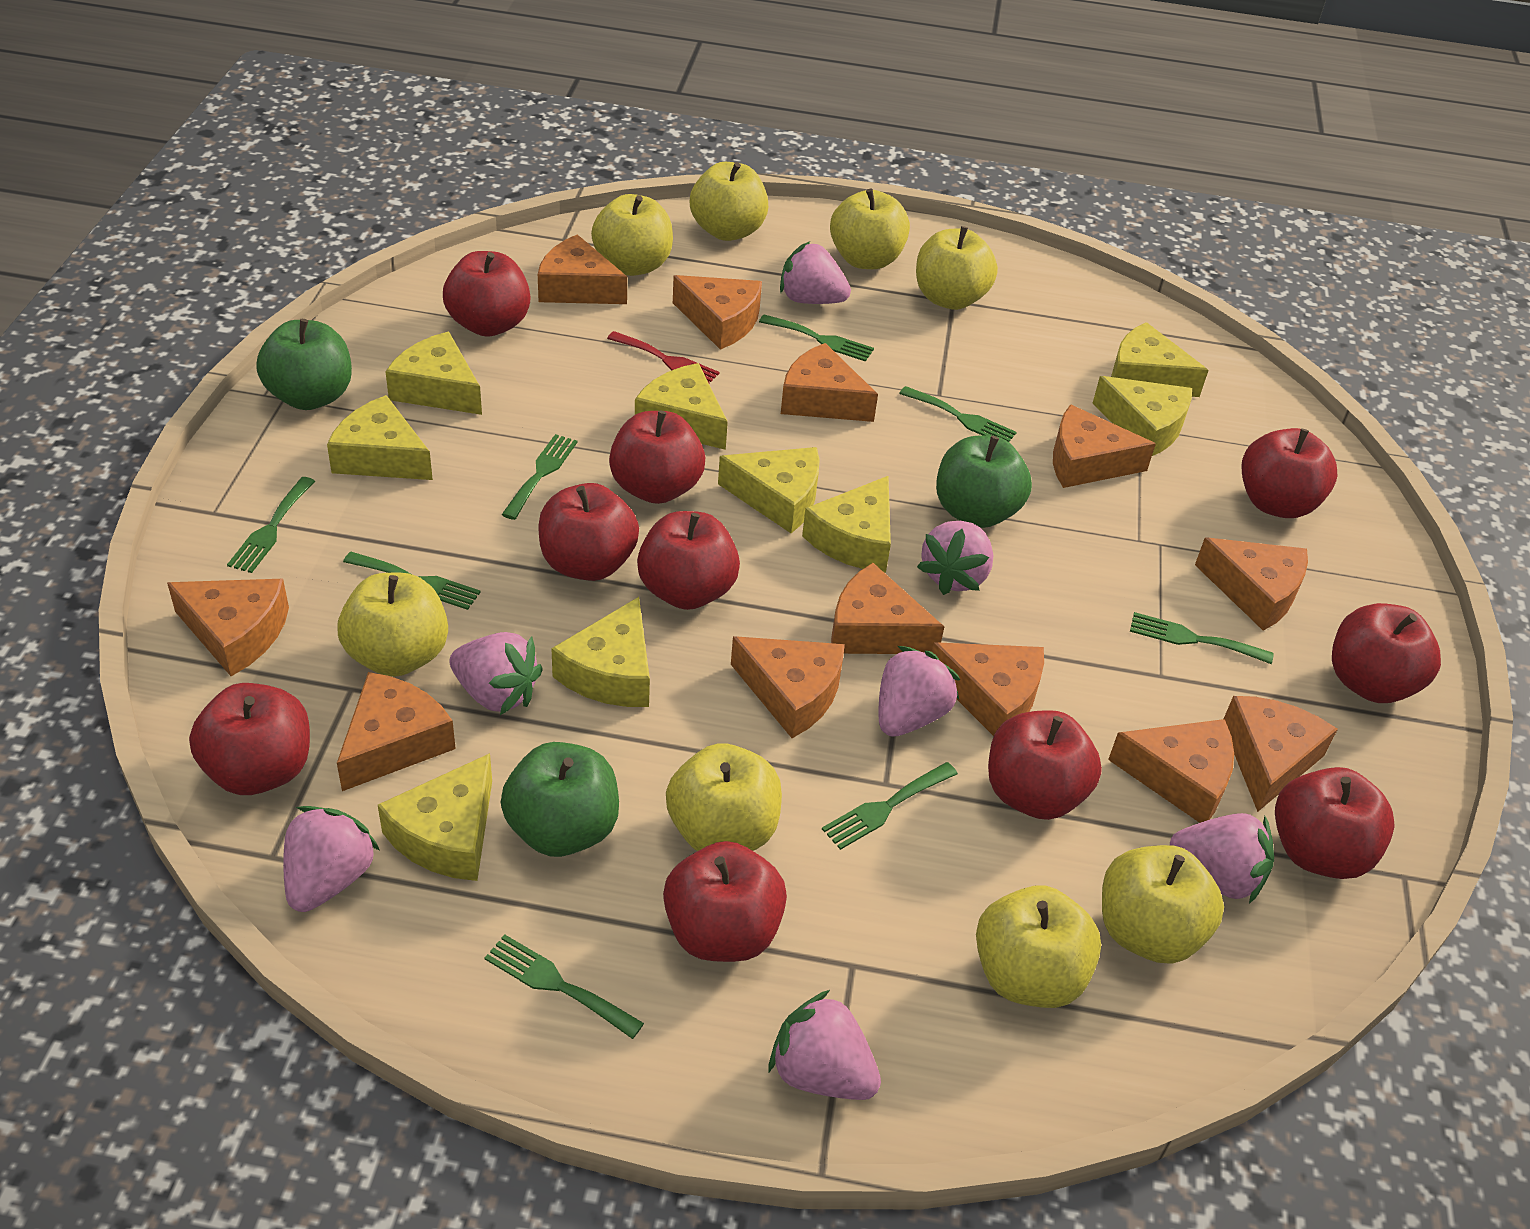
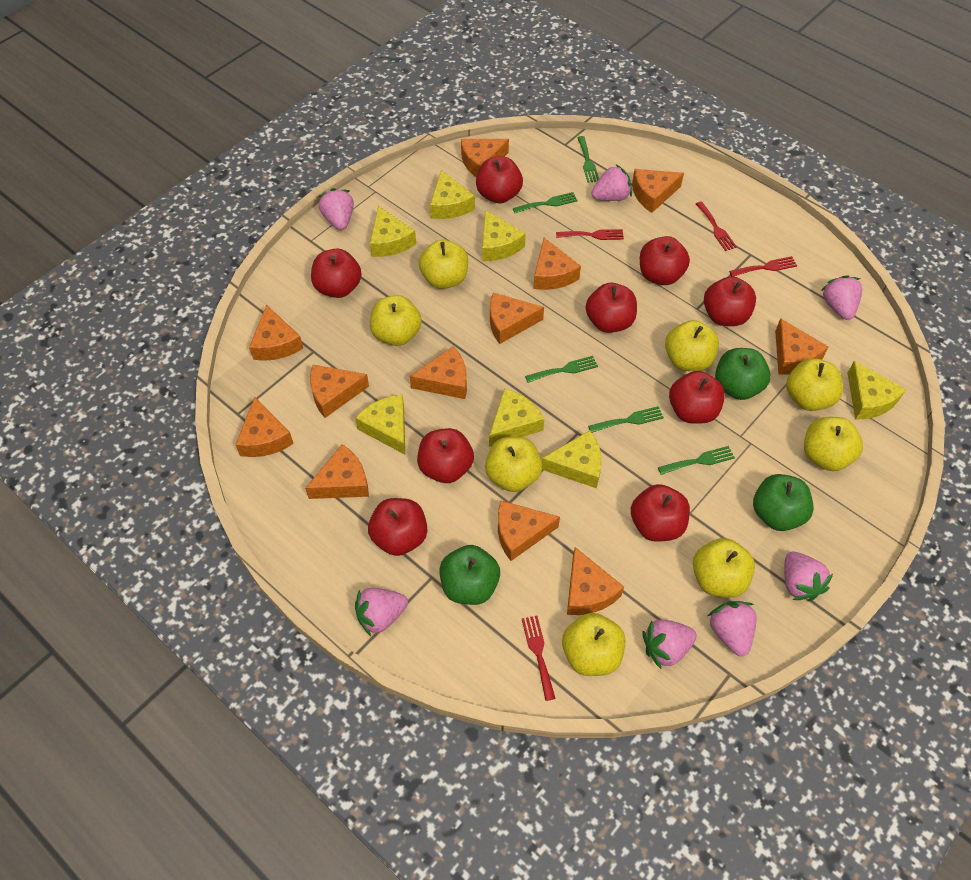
green fork: [227,477,315,573] [343,552,481,610] [484,934,644,1039] [502,434,578,520] [759,314,874,362] [822,762,958,850] [899,386,1017,442] [1130,612,1274,664] = 8 -> [513,192,578,213] [525,356,598,383] [577,136,599,183] [588,406,664,433] [658,446,735,475] = 5
red apple: [189,683,310,795] [443,251,530,337] [538,483,639,581] [609,411,705,504] [637,511,740,610] [663,841,787,962] [988,710,1102,820] [1241,428,1337,518] [1275,767,1395,879] [1332,603,1441,703] = 10 -> [311,249,362,298] [368,498,427,556] [417,428,474,483] [476,156,523,204] [586,283,637,333] [631,484,690,542] [640,236,690,285] [669,371,725,424] [704,276,756,326] = 9
red fork: [607,331,720,383] = 1 -> [522,615,556,701] [556,229,624,240] [696,202,737,251] [729,256,797,277] = 4
yellow cheese: [327,395,433,480] [378,753,492,881] [385,332,482,415] [552,597,650,707] [635,363,728,450] [718,447,820,533] [802,476,891,573] [1093,376,1192,456] [1111,322,1209,397] = 9 -> [355,395,405,455] [370,206,416,257] [430,170,475,219] [482,210,526,261] [489,388,544,447] [541,430,602,489] [847,361,906,419] = 7

